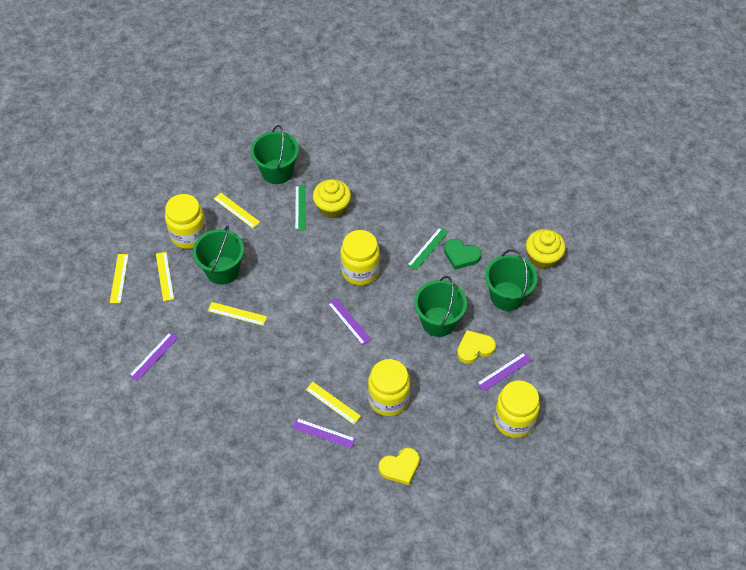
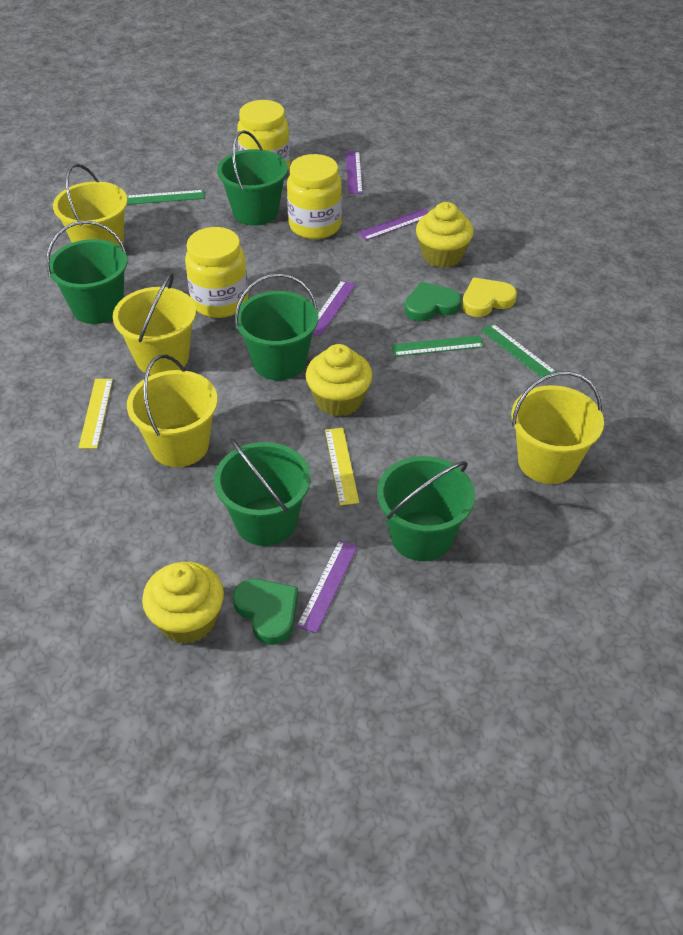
green bucket: [193,225,244,285] [251,125,299,184] [414,276,467,337] [485,250,537,311] = 4 -> [46,220,128,324] [214,438,311,546] [217,130,288,226] [235,273,318,380] [377,456,475,561] = 5
green heart: [444,239,481,270] = 1 -> [233,579,298,645] [404,282,461,321] = 2
green ruler: [295,185,306,230] [407,227,448,270] = 2 -> [127,190,204,205] [391,335,484,357] [481,324,556,378] = 3
yellow bucket: none = 0 -> [53,164,128,247] [113,273,196,375] [127,355,218,467] [511,371,604,484] = 4
yellow cupcake: [313,179,351,219] [526,229,566,269] = 2 -> [142,562,224,644] [306,344,373,417] [416,202,474,268] = 3
yellow heart: [379,448,420,485] [457,330,496,364] = 2 -> [462,277,517,317] = 1
yellow jar: [165,194,207,249] [341,230,380,286] [368,359,410,416] [494,380,540,438] = 4 -> [185,227,248,318] [237,100,290,169] [287,154,342,239] = 3
yellow ruler: [110,254,129,303] [156,252,174,301] [208,302,267,326] [214,193,260,228] [306,382,361,424] = 5 -> [78,379,113,449] [325,428,359,505] = 2

